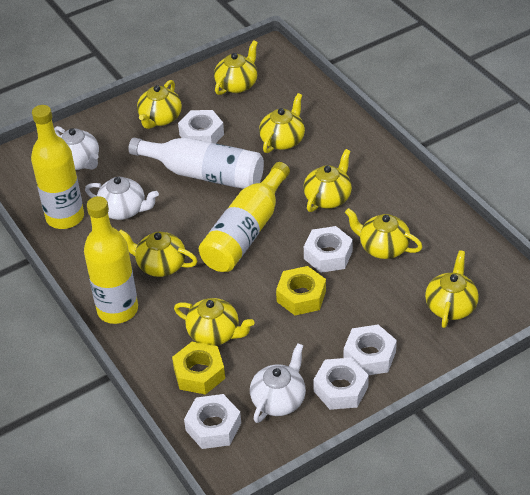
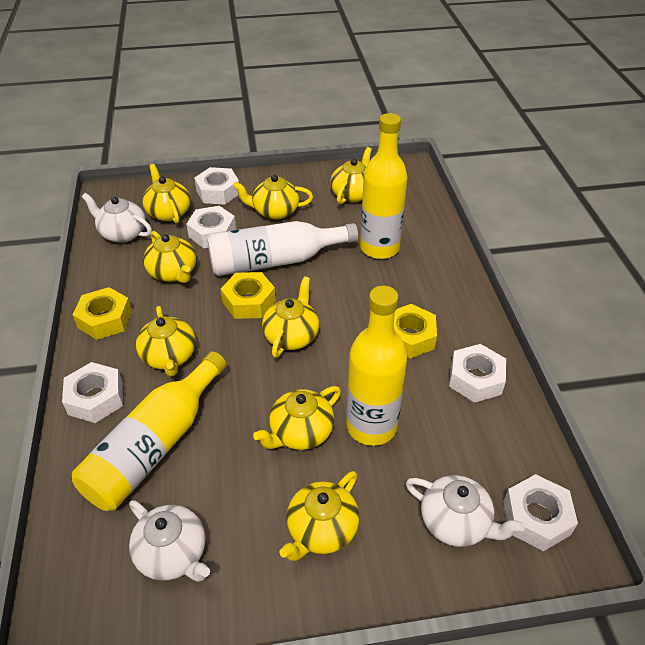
yellow nut: [172,342,225,395] [276,266,326,315] = 2 -> [73,287,132,340] [221,272,276,319] [394,304,437,358] = 3

